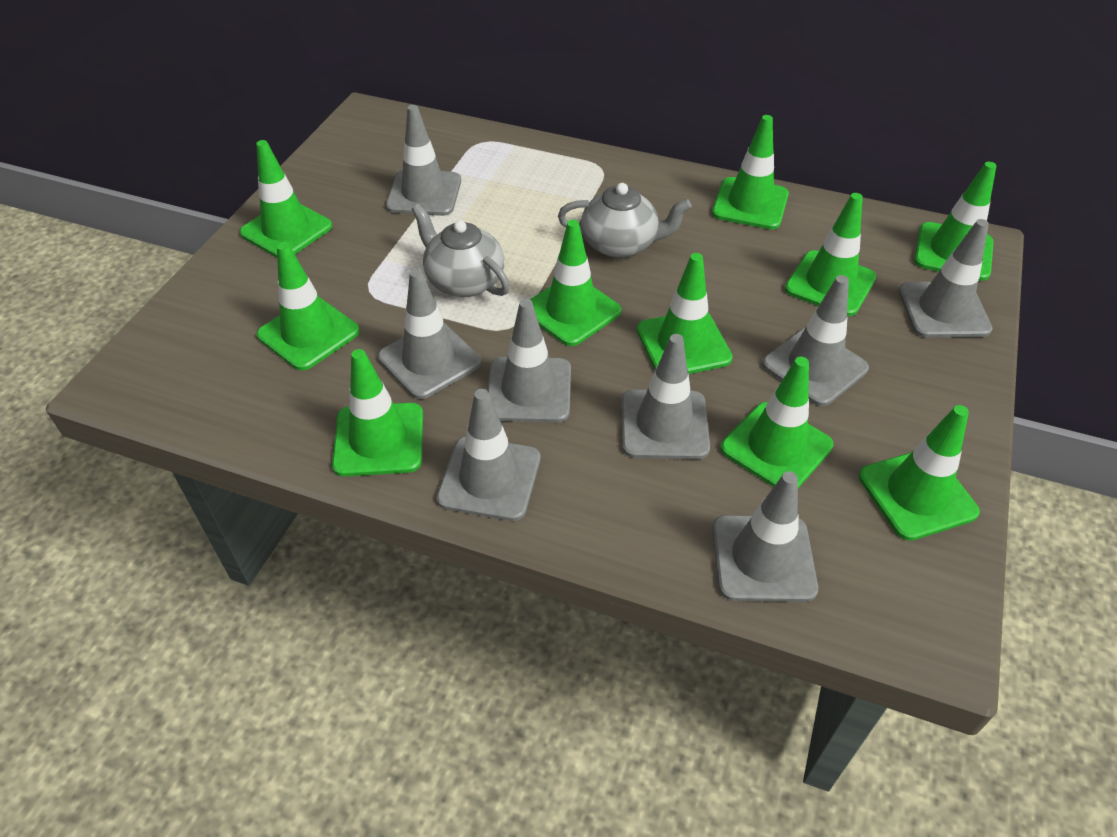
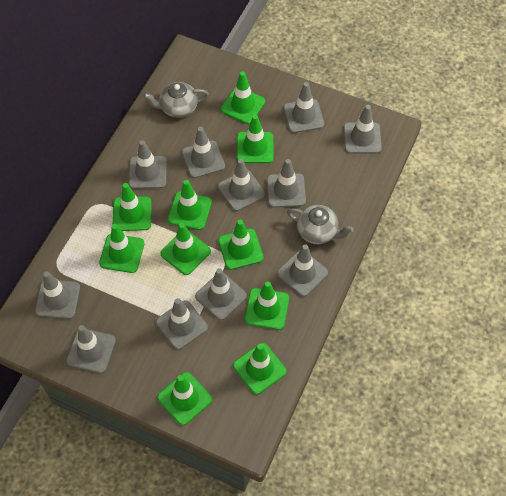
grey traffic cone: [378,269,481,399] [386,105,461,216] [437,389,541,521] [487,299,571,423] [621,334,710,459] [712,471,818,602] [762,275,869,406] [899,219,993,338] = 8 -> [35,271,80,319] [66,325,116,373] [129,140,167,189] [156,298,208,350] [182,127,225,178] [195,268,247,320] [218,159,265,211] [267,159,306,207] [277,244,328,297] [283,82,324,133] [344,105,382,154] = 11

